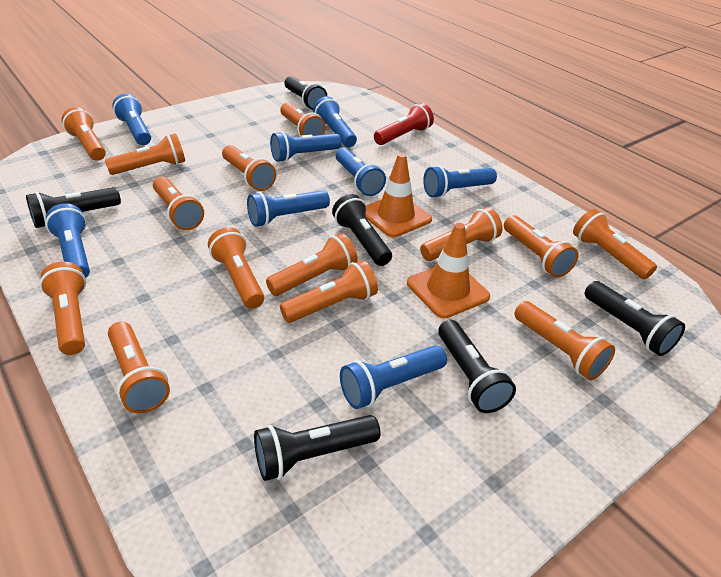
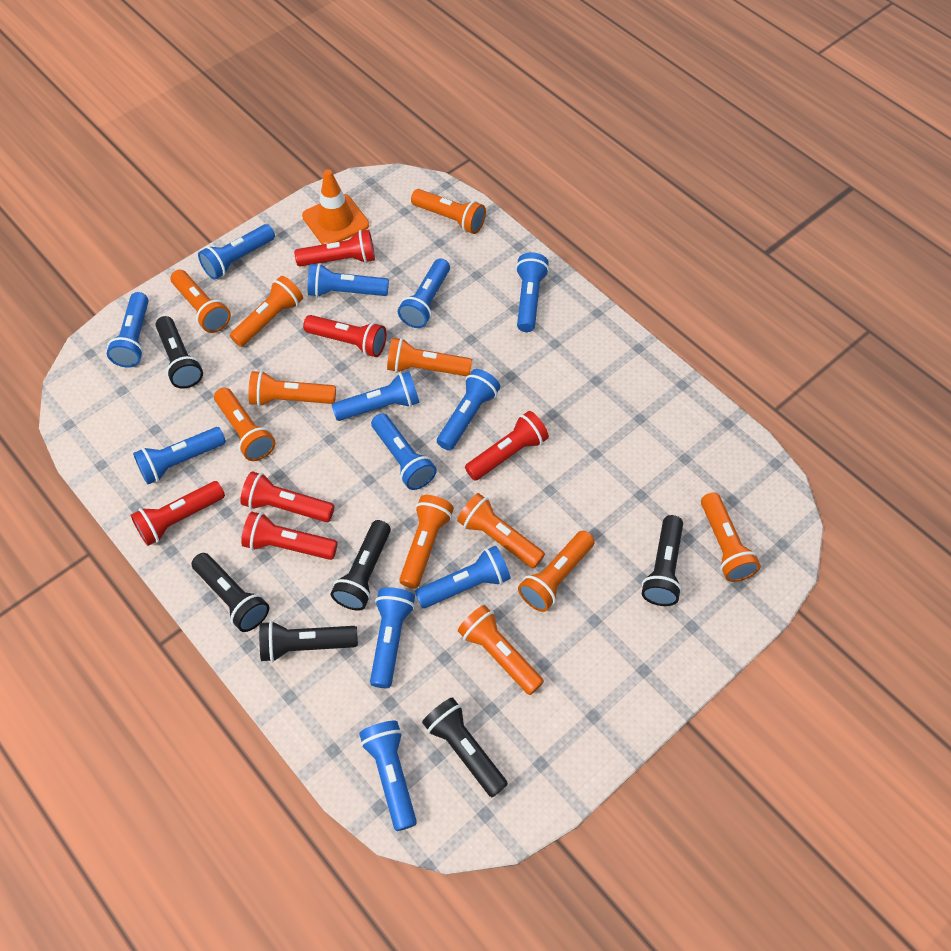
blue flashlight: [45,203,90,278] [112,94,151,145] [247,190,330,227] [270,131,342,162] [313,96,357,147] [336,147,386,196] [340,345,447,409] [423,165,497,198] = 8 -> [107,292,149,368] [133,427,226,484] [198,224,275,280] [308,263,389,297] [332,371,419,421] [359,721,417,831] [370,587,415,688] [371,413,437,490] [398,258,450,328] [415,546,511,608] [437,369,500,451] [516,252,549,332] = 12
orange flashlight: [39,262,86,355] [61,107,106,161] [105,133,185,175] [108,321,170,413] [153,176,204,230] [208,227,264,309] [222,145,276,191] [266,233,358,296] [280,102,326,137] [280,260,378,323] [420,207,503,261] [504,215,579,278] [514,301,615,380] [573,209,657,279] = 14 -> [171,270,231,333] [214,388,276,461] [230,276,303,347] [248,371,336,406] [387,338,472,376] [399,495,454,589] [411,189,486,234] [457,493,545,568] [458,605,544,695] [518,531,595,612] [701,492,761,582] = 11
orange traffic cone: [365,153,432,237] [407,223,490,318] = 2 -> [302,169,369,245] = 1
red flashlight: [374,103,434,145] = 1 -> [131,481,225,546] [240,471,334,522] [241,512,338,560] [294,230,375,267] [303,315,386,357] [465,411,549,481] = 6

